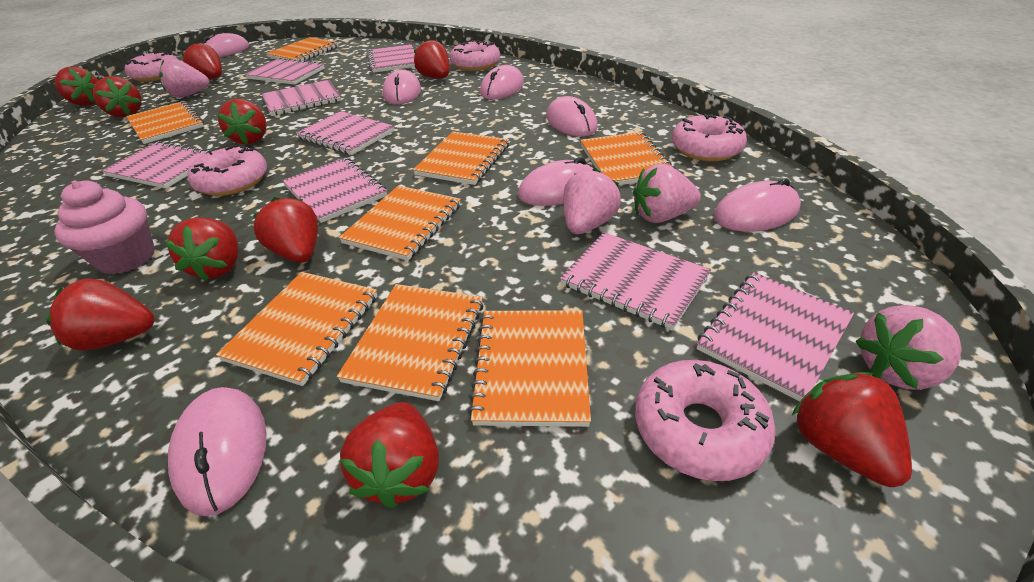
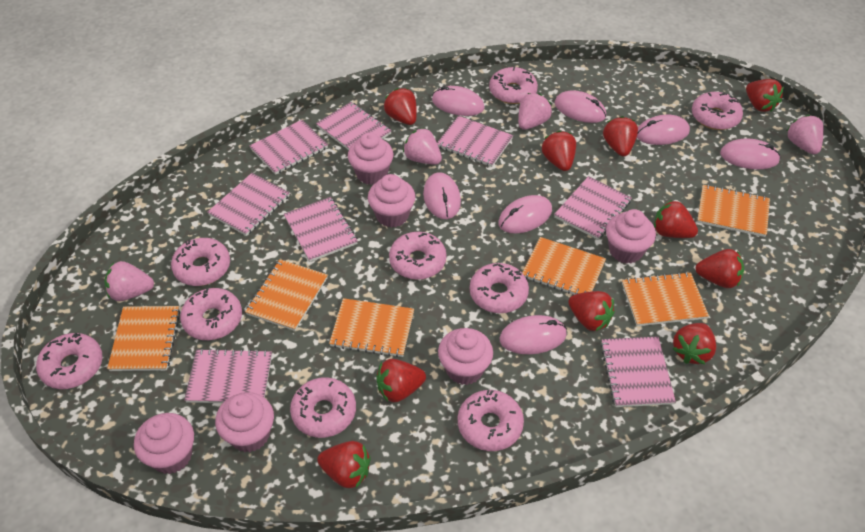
orange notebook: [126,101,204,144] [216,272,377,386] [266,37,339,61] [337,284,484,401] [339,185,461,261] [413,132,509,185] [468,310,591,427] [580,132,676,185] = 8 -> [107,306,180,371] [245,259,328,331] [329,298,414,357] [522,237,606,295] [622,272,709,326] [697,185,770,237] = 6
pink cupcake: [54,180,155,274] = 1 -> [134,413,194,474] [215,392,274,452] [348,132,393,185] [368,174,415,228] [438,328,493,385] [606,209,656,264] = 6
pink donut: [125,51,179,82] [187,145,267,196] [450,40,500,71] [635,360,776,481] [671,114,747,161] = 5 -> [36,332,103,389] [171,238,230,286] [180,288,242,340] [290,377,356,438] [389,232,446,280] [458,390,524,451] [470,263,529,313] [489,67,538,104] [692,92,743,130] = 9

